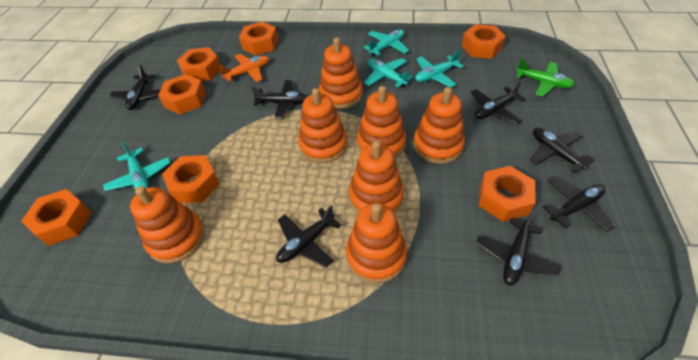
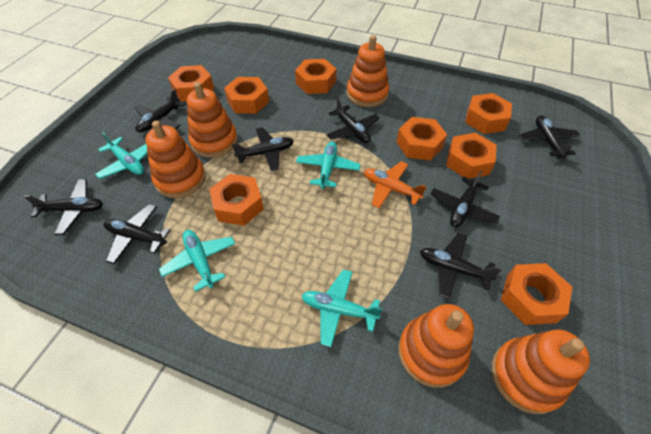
black plane: [109,65,160,110] [251,80,308,119] [276,205,341,267] [470,82,525,124] [476,212,561,286] [530,128,594,173] [543,176,615,232] = 7 -> [24,179,103,235] [104,204,171,264] [135,89,185,133] [232,127,294,171] [327,98,380,143] [420,233,502,299] [430,170,500,227] [519,115,580,159] = 8
green plane: [516,59,574,97] = 1 -> none = 0
orange nut: [21,189,92,246] [158,74,206,115] [162,155,220,203] [177,47,221,81] [239,22,278,56] [462,24,506,59] [479,166,535,222] = 7 -> [168,65,214,102] [209,174,264,226] [224,77,269,114] [295,59,336,94] [396,117,447,161] [446,133,497,179] [465,93,512,134] [501,263,572,325] = 8
orange stacking toy: [130,186,205,263] [298,88,348,163] [319,37,363,109] [346,203,407,283] [349,141,404,213] [357,86,406,159] [413,87,465,164] = 7 -> [145,120,206,198] [187,82,238,158] [347,35,389,107] [398,304,474,388] [492,330,590,414] = 5

